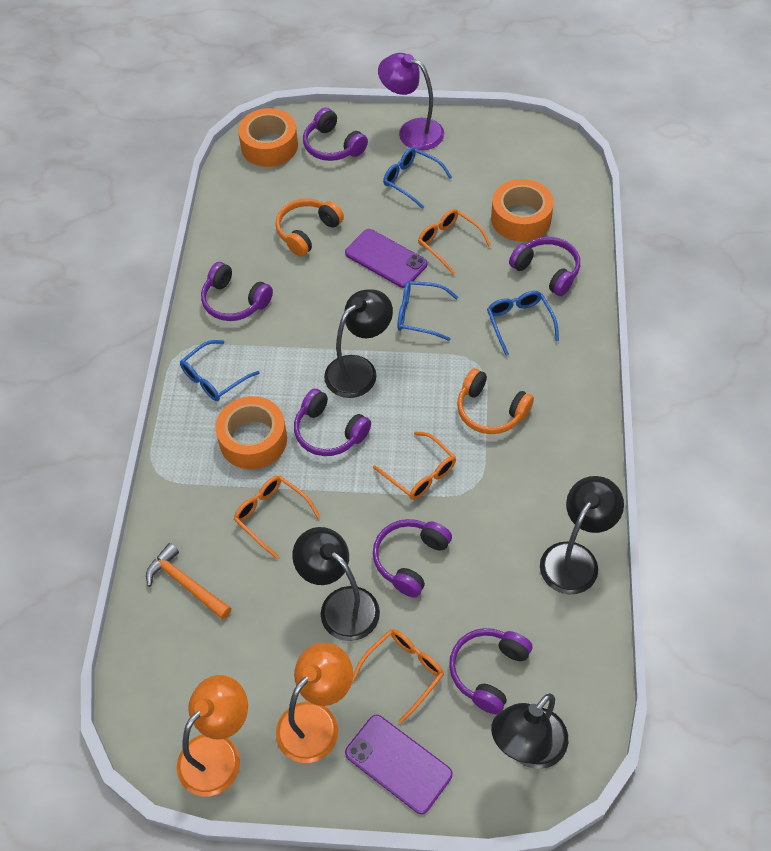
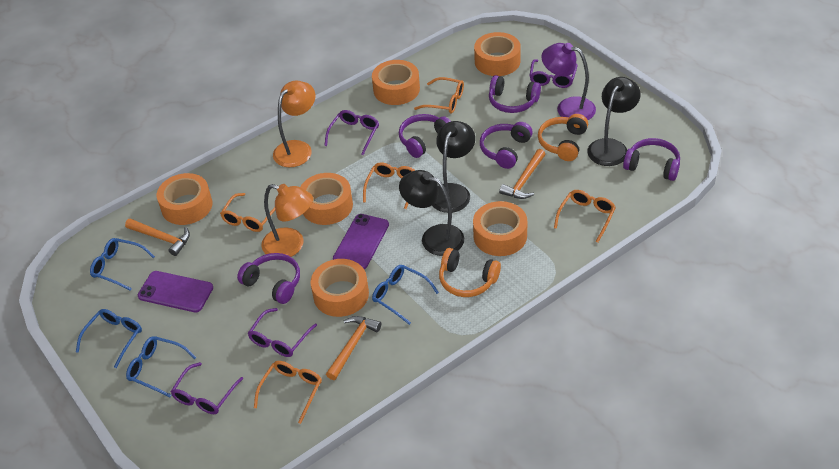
black lamp: [292,527,380,641] [324,289,393,398] [491,693,568,769] [540,476,624,594] = 4 -> [399,170,464,256] [432,121,475,213] [587,77,641,166] = 3
orange glasses: [234,476,320,559] [352,629,444,724] [373,432,456,500] [418,209,491,275] = 4 -> [220,193,275,232] [254,361,322,424] [363,162,416,209] [414,77,464,113] [554,190,616,243] = 5
orange hammer: [146,543,231,619] = 1 -> [125,219,190,256] [326,316,381,380] [499,149,545,199] = 3
orange tape: [215,396,287,469] [238,108,298,167] [491,179,554,242] = 3 -> [157,173,212,225] [300,173,353,225] [311,259,369,317] [372,60,420,105] [473,201,527,256] [474,32,521,76] = 6
purple glasses: none = 0 -> [171,362,243,414] [248,308,317,357] [324,110,379,155] [530,59,578,88] = 4
purple headphones: [201,262,273,321] [294,389,371,456] [303,108,368,161] [373,519,452,598] [449,628,532,714] [509,237,580,296] = 6 -> [237,253,300,304] [399,114,451,158] [480,122,533,169] [489,75,541,113] [623,138,680,181] = 5

